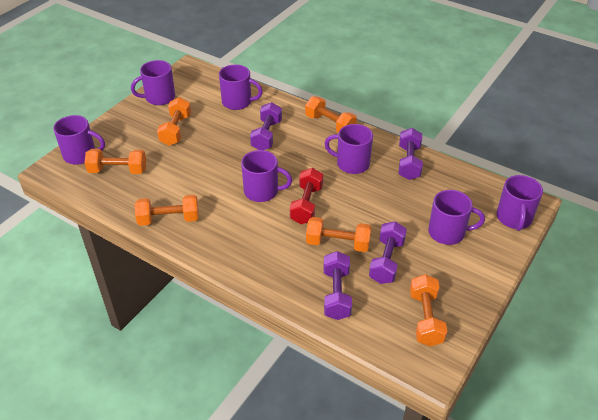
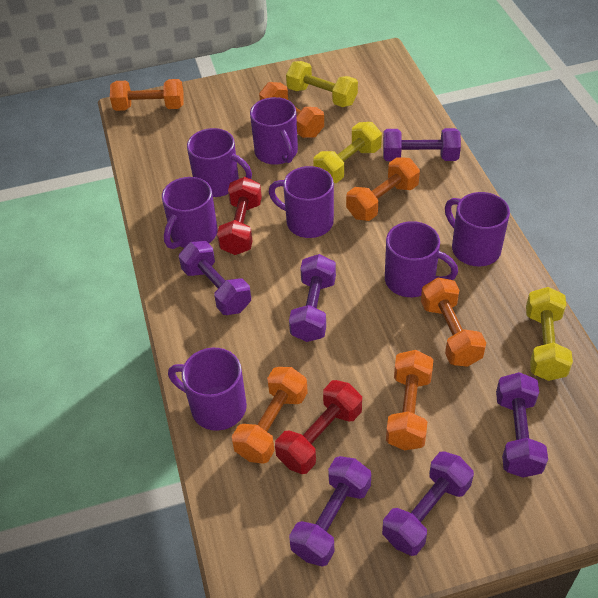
purple dumbbell: [250,102,282,150] [324,251,352,320] [369,221,407,284] [399,128,423,180] = 4 -> [179,241,251,315] [289,254,336,342] [289,456,371,567] [382,451,474,556] [383,128,461,161] [496,372,548,477] = 6
red dumbbell: [290,168,323,224] = 1 -> [217,177,262,255] [275,380,362,474] = 2
yellow dumbbell: none = 0 -> [286,61,358,107] [313,122,382,183] [526,287,573,381] = 3

